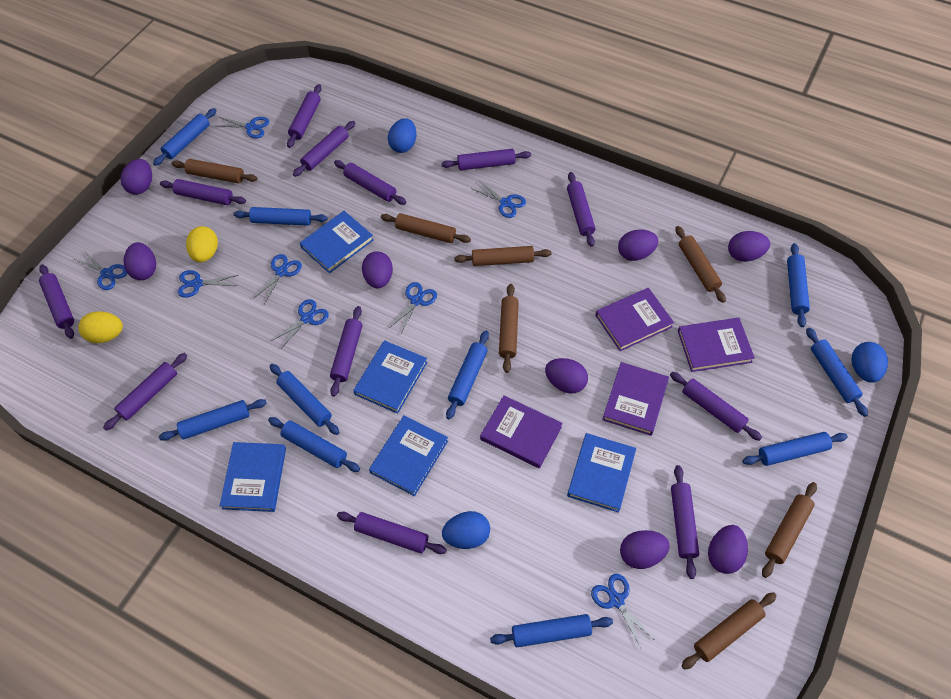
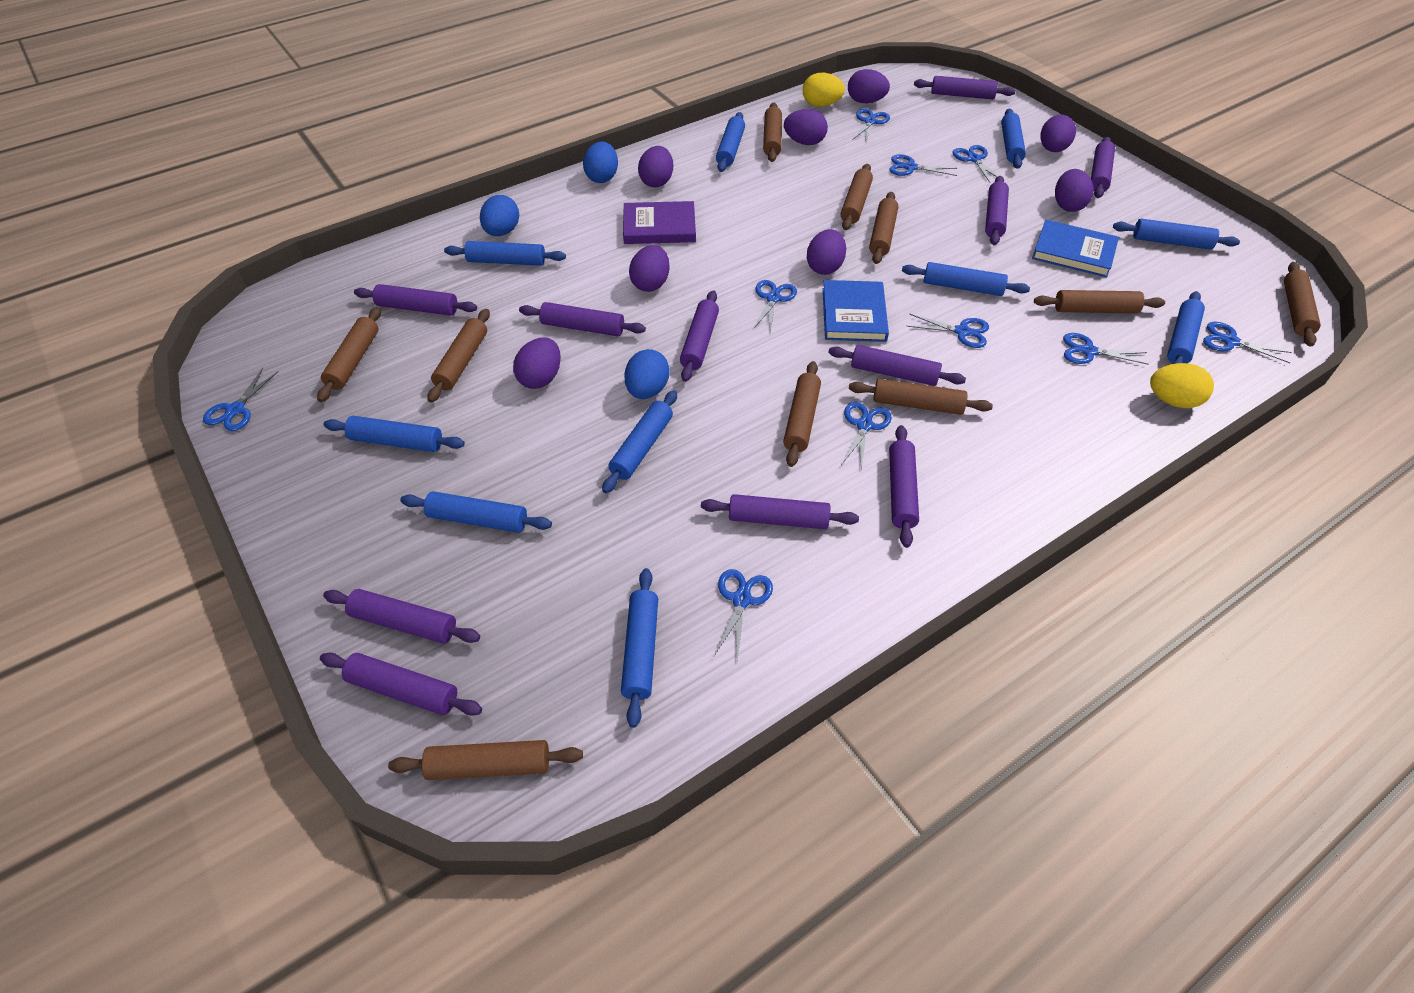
blue book: [220,442,286,512] [300,211,374,273] [353,340,427,414] [369,415,448,496] [567,433,636,513] = 5 -> [823,280,889,342] [1032,220,1119,277] = 2
blue scissors: [74,252,127,290] [177,270,238,298] [217,117,269,138] [253,254,302,305] [271,299,329,350] [389,282,437,333] [472,181,526,218] [591,574,654,648] = 8 -> [203,368,279,431] [714,569,773,661] [753,280,797,332] [841,402,892,470] [852,108,890,144] [889,154,957,176] [906,314,989,348] [952,145,998,183] [1063,333,1149,365] [1203,321,1292,363] = 10
brown rolling pin: [171,159,258,183] [381,213,471,243] [454,246,552,266] [499,284,519,373] [676,226,726,303] [681,592,777,670] [762,482,817,578] = 7 -> [317,307,381,402] [388,740,583,780] [427,309,490,403] [763,103,782,162] [783,361,821,467] [841,164,873,230] [849,378,993,415] [869,192,898,264] [1034,290,1165,313] [1284,262,1321,347] = 10
purple book: [480,396,563,468] [595,288,674,351] [602,362,669,436] [678,318,755,372] = 4 -> [623,201,696,244] = 1
purple rolling pin: [39,265,74,339] [103,353,187,431] [160,179,246,205] [287,84,321,148] [293,121,355,177] [330,306,362,397] [334,160,406,205] [337,512,447,554] [441,149,531,170] [567,172,595,247] [670,372,762,441] [671,465,699,579] = 12 -> [320,653,482,716] [323,589,480,644] [354,284,477,316] [519,302,646,336] [680,290,719,382] [701,494,859,529] [828,345,966,386] [889,425,919,548] [914,76,1016,99] [985,176,1009,245] [1091,137,1115,198] = 11

